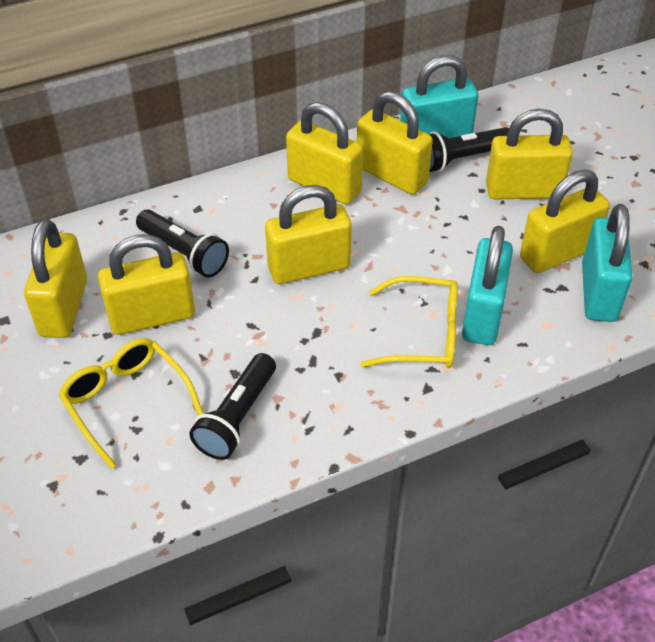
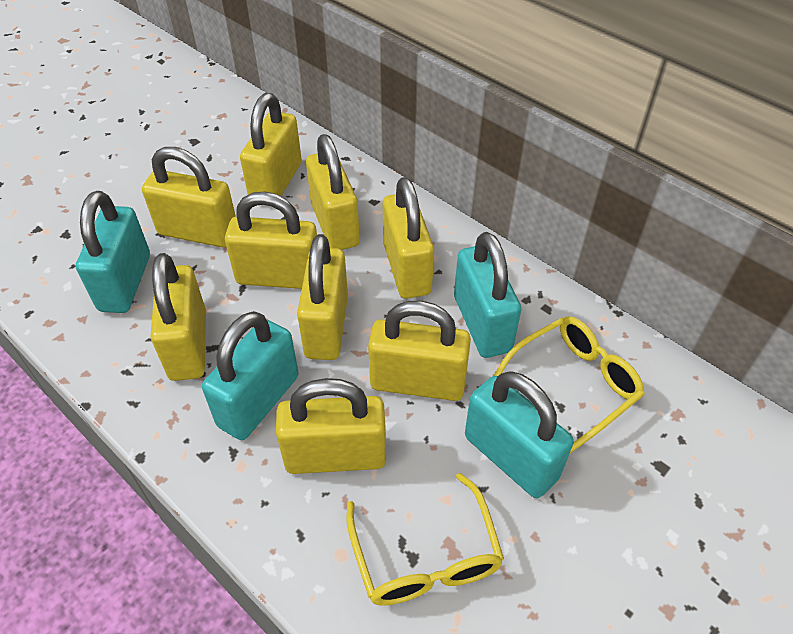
black flashlight: [136,209,229,278] [189,353,276,460] [429,127,509,172] = 3 -> none = 0
turquoise padlock: [400,55,478,138] [462,226,513,345] [582,204,633,322] = 3 -> [76,191,150,313] [202,311,299,440] [454,232,521,358] [465,372,574,498] = 4
yellow padlock: [24,219,87,338] [98,234,195,335] [265,185,352,284] [286,102,363,204] [356,91,433,195] [486,109,573,200] [520,170,610,273] = 7 -> [142,147,236,248] [151,253,206,381] [225,191,317,289] [240,93,302,206] [276,378,386,474] [297,234,348,360] [306,134,360,250] [368,301,471,401] [382,177,434,299] = 9

